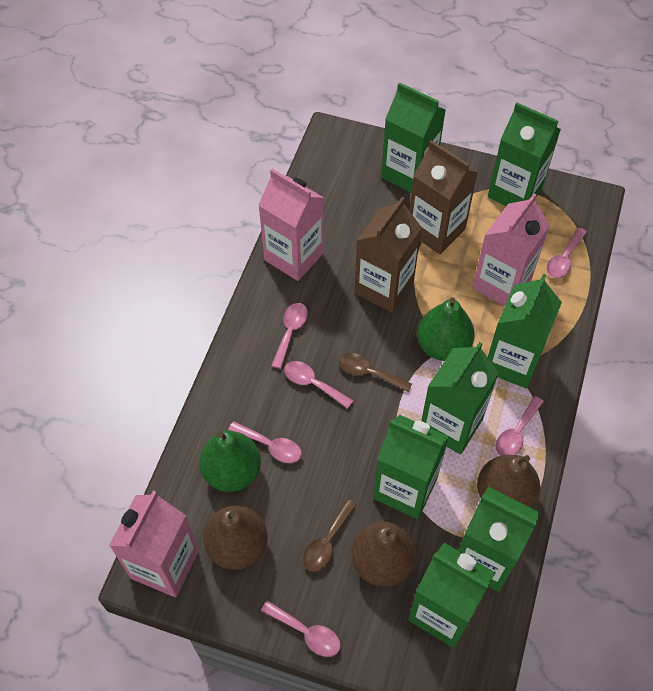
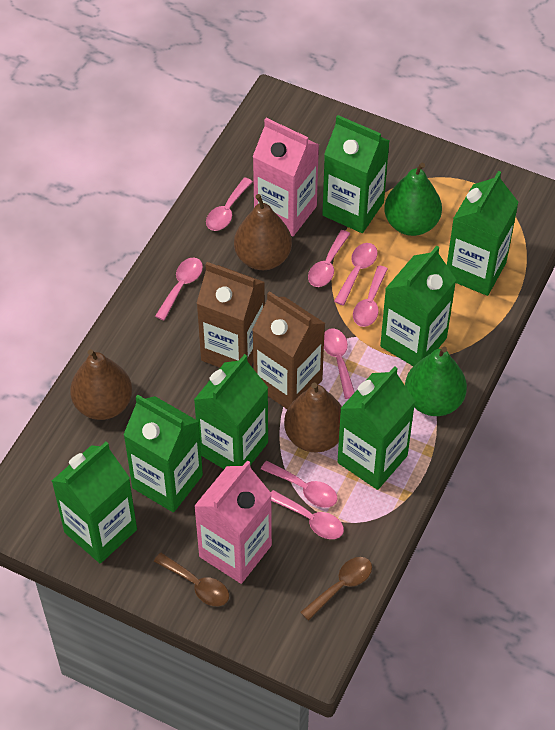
pink carton: [109,491,199,597] [258,169,324,281] [472,193,550,306] = 3 -> [194,460,272,584] [253,118,319,237] = 2
pink spoon: [228,421,302,463] [261,600,341,657] [271,303,308,369] [284,361,353,409] [496,396,544,456] [547,228,587,278] = 6 -> [155,258,203,321] [206,177,253,231] [261,461,338,508] [271,490,344,539] [308,230,350,287] [324,329,355,399] [334,243,378,306] [353,265,388,327] = 8

